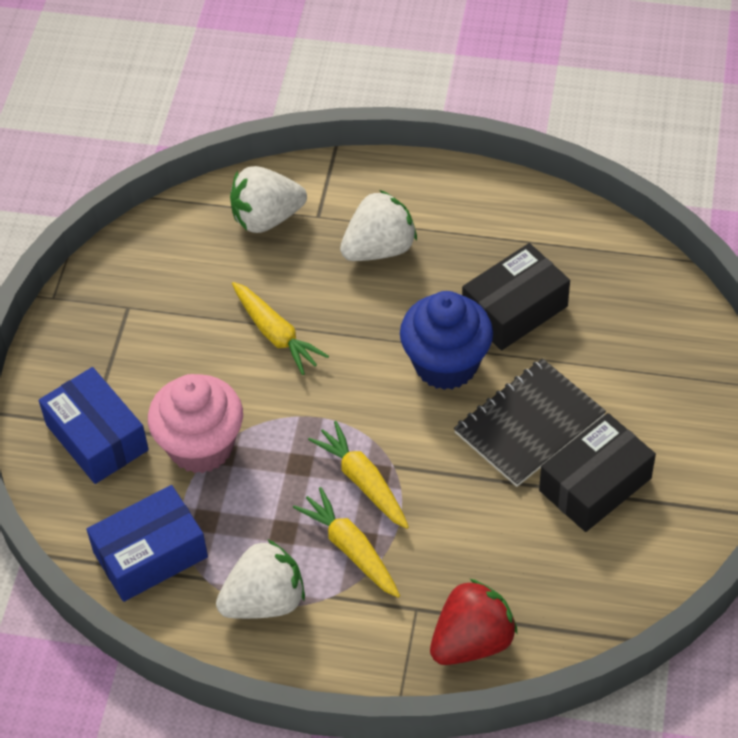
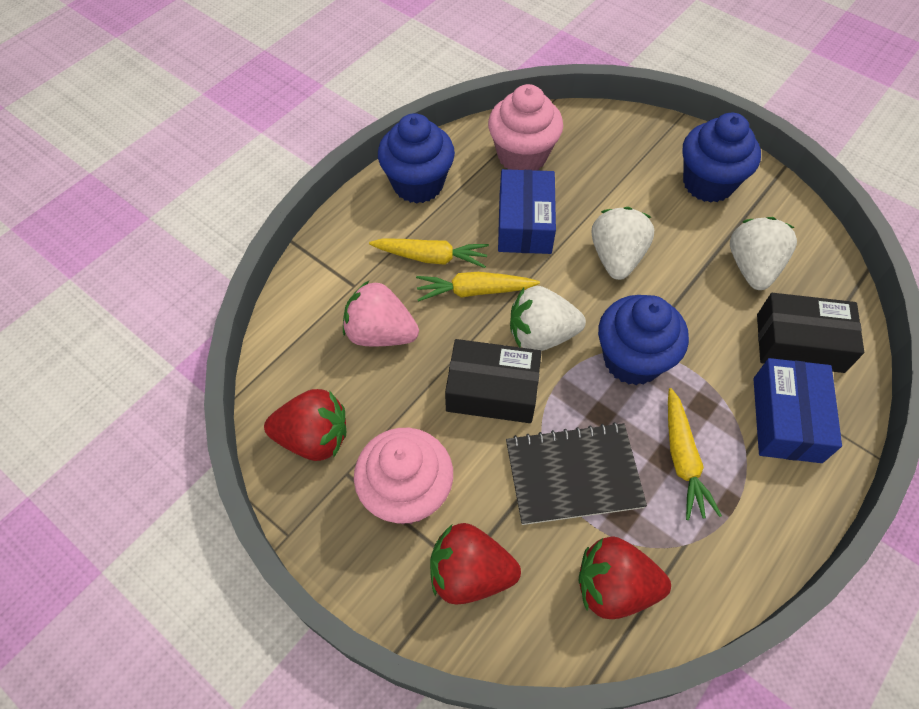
blue cupcake: [400,291,493,390] = 1 -> [378,113,455,203] [598,295,689,385] [683,113,761,203] = 3
pink cupcake: [148,374,243,473] = 1 -> [354,428,453,524] [488,84,563,170] = 2
pink strawberry: none = 0 -> [343,281,419,346] = 1
red strawberry: [430,579,517,665] = 1 -> [264,389,346,461] [430,523,521,604] [578,536,671,619] = 3

